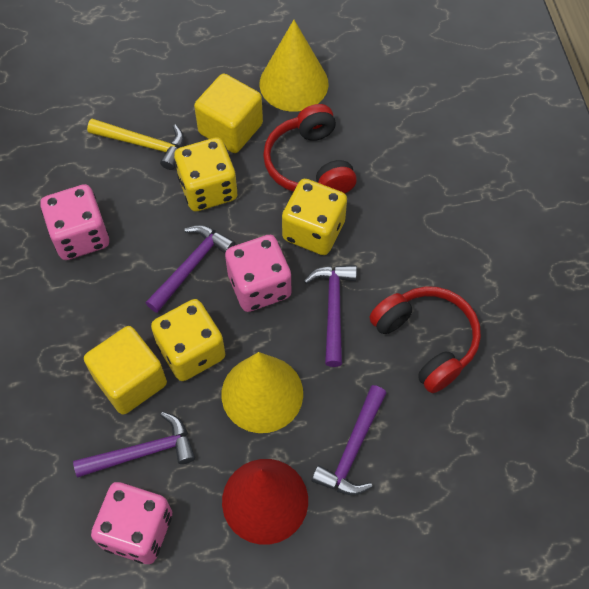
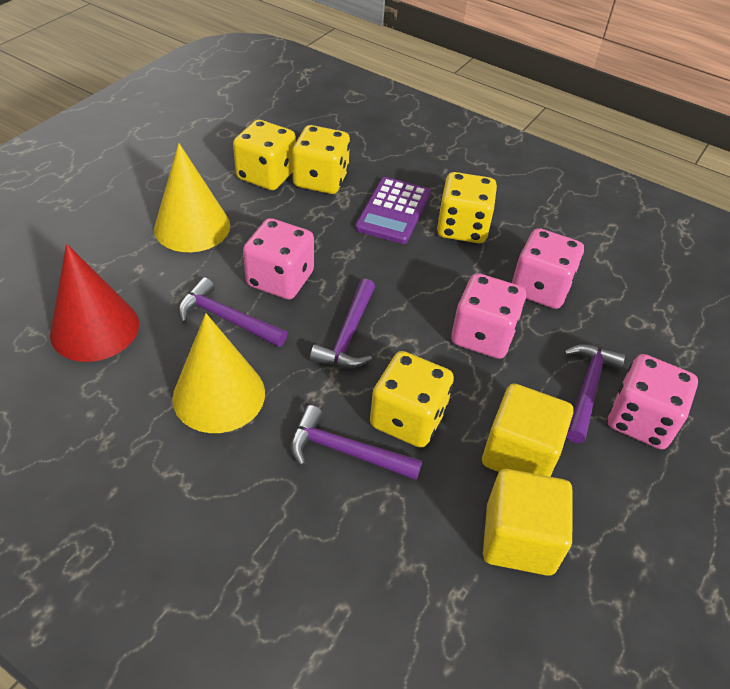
pink dice: [40,184,109,260] [91,482,172,564] [225,235,291,312] = 3 -> [243,218,314,300] [451,273,526,359] [512,228,584,309] [608,354,698,449] = 4
purple calculator: none = 0 -> [355,177,431,244] = 1
red headphones: [263,104,357,194] [369,286,481,393] = 2 -> none = 0
yellow dice: [151,299,225,381] [174,137,237,211] [282,179,347,255] = 3 -> [233,120,296,190] [292,125,350,194] [370,351,454,448] [437,172,497,243] = 4
yellow hammer: [87,119,184,170] = 1 -> none = 0

